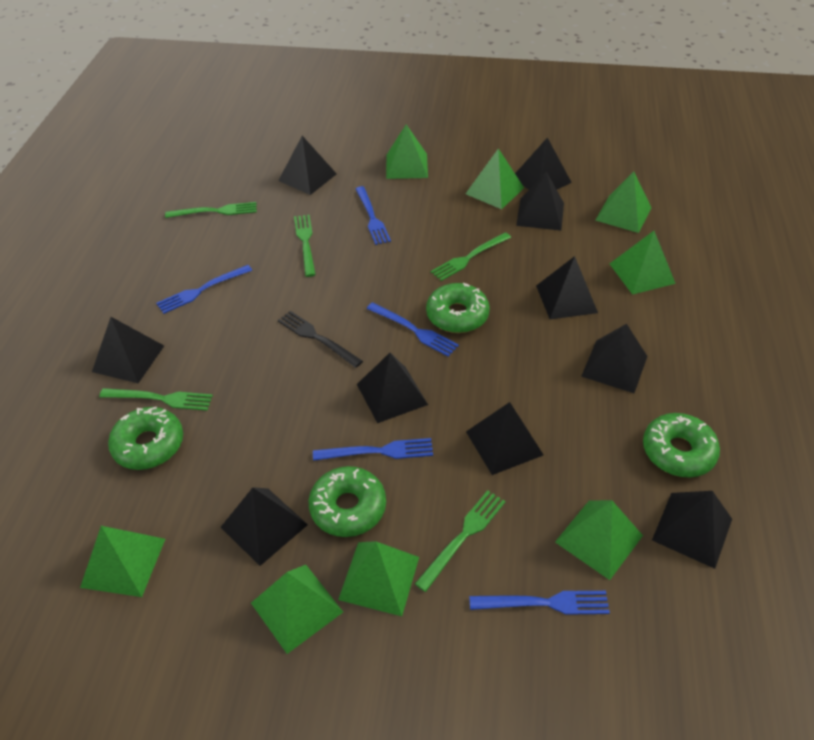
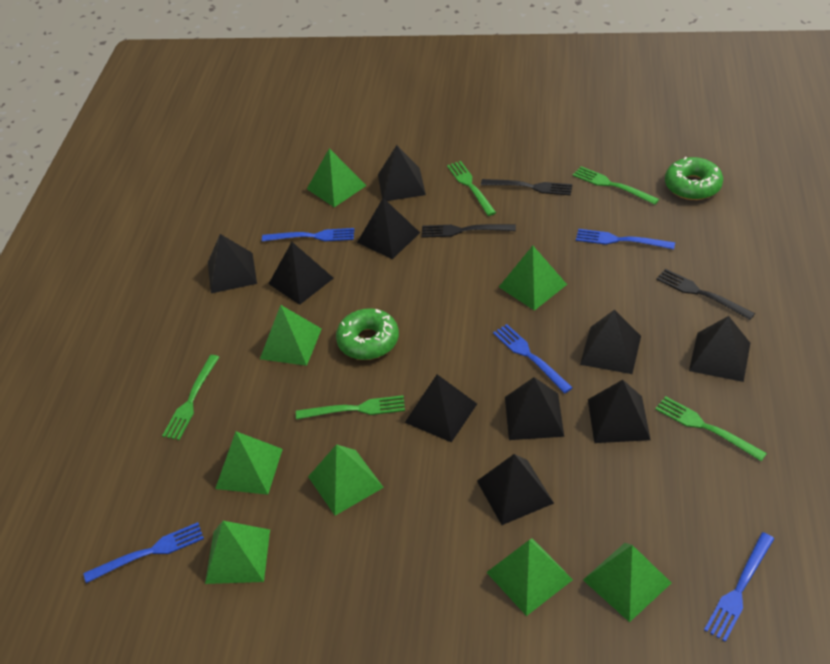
black fork: [278,311,363,368] = 1 -> [422,224,516,238] [481,179,573,195] [656,269,755,320] = 3
green donut: [108,407,183,470] [309,466,386,537] [426,283,490,333] [643,413,720,478] = 4 -> [336,308,399,360] [665,157,723,200] = 2

